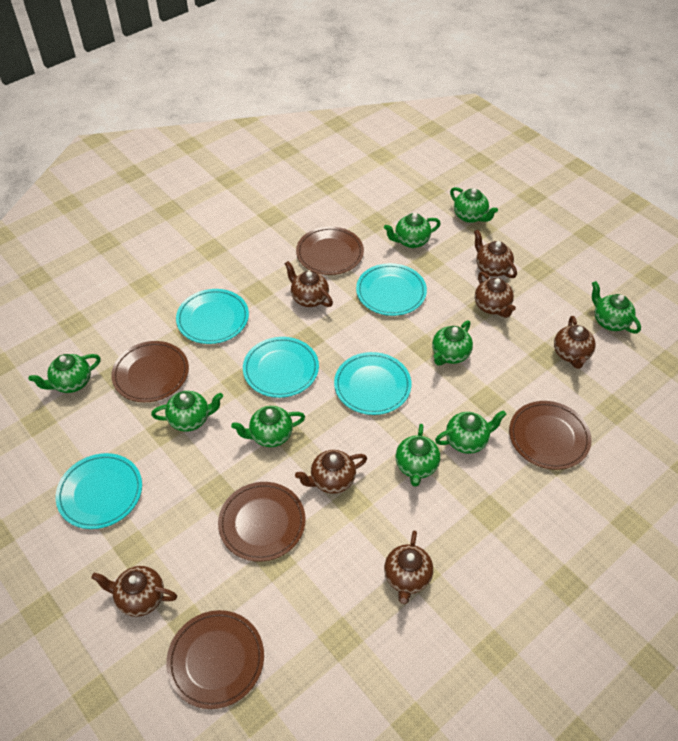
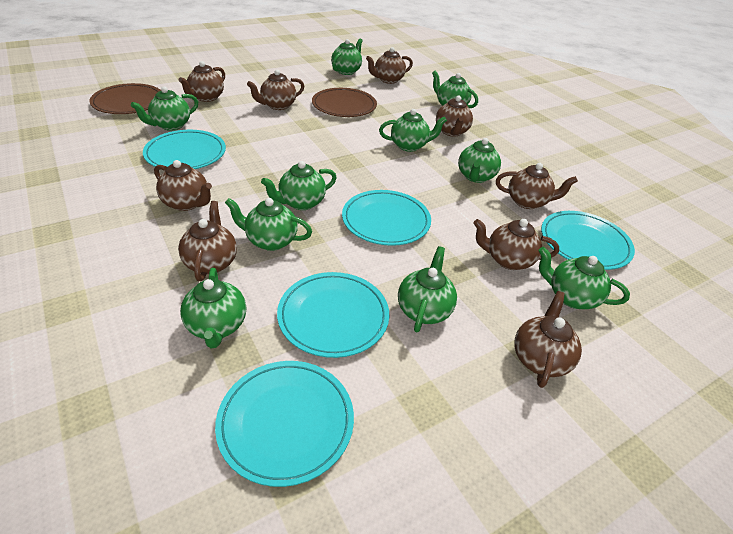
brown plate: [111,341,189,402] [166,610,264,709] [218,482,306,562] [296,226,364,275] [509,401,592,470] = 5 -> [90,83,161,114] [312,88,377,117] = 2
brown teapot: [91,566,177,617] [284,261,333,307] [295,450,367,494] [384,531,433,604] [474,230,517,278] [475,272,516,318] [554,316,596,369] = 7 -> [154,160,212,211] [178,61,225,102] [178,201,237,281] [247,70,304,110] [366,47,413,84] [436,96,473,137] [473,219,559,270] [496,163,578,209] [514,291,582,388] = 9
green teapot: [29,354,101,393] [151,391,223,432] [231,406,305,447] [384,213,441,248] [396,424,440,487] [432,320,473,365] [435,410,506,454] [450,187,498,223] [592,281,641,333] = 9 -> [131,87,198,131] [180,268,246,348] [225,198,312,251] [261,161,337,210] [331,39,363,75] [379,109,447,152] [398,246,457,332] [432,71,478,108] [458,138,501,183] [538,247,630,309] = 10

